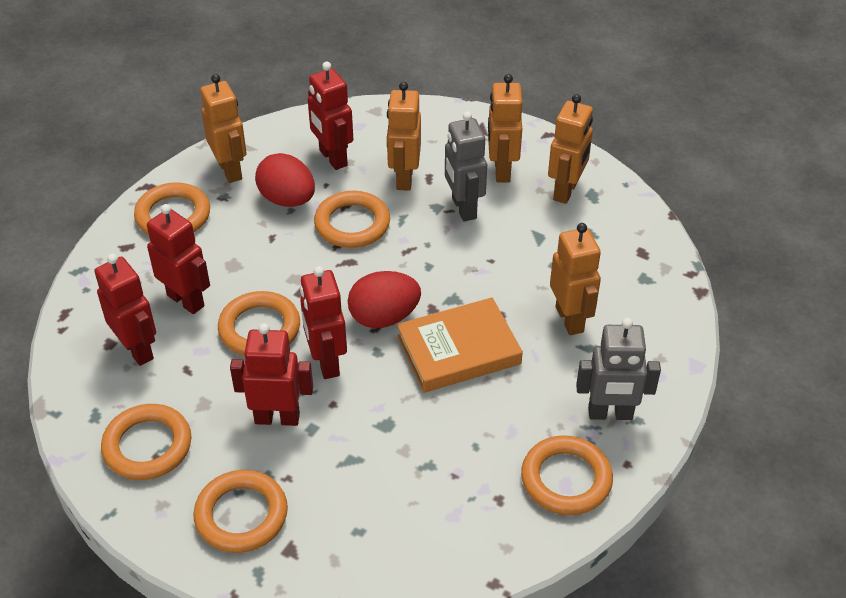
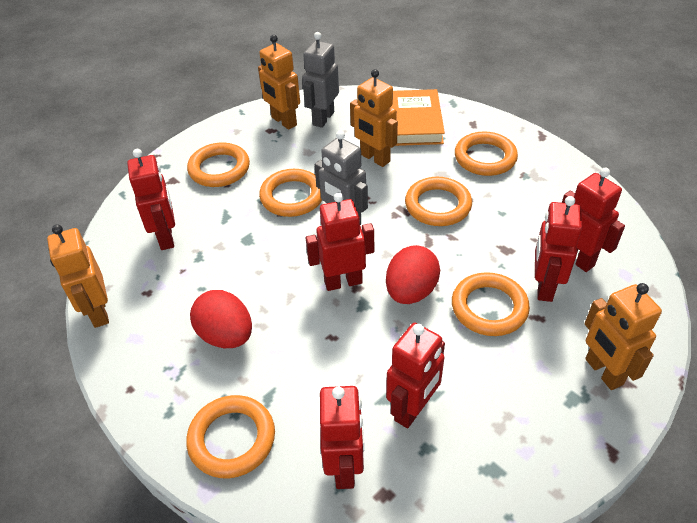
orange robot: [200,74,247,183] [387,82,421,191] [488,74,522,182] [548,94,593,204] [550,223,601,335] = 5 -> [47,224,109,328] [258,35,300,130] [350,69,398,167] [584,283,662,390] = 4
red robot: [94,254,156,366] [147,204,210,314] [230,323,313,426] [300,266,347,379] [308,62,353,170] = 5 -> [127,149,175,250] [306,193,374,291] [320,386,364,489] [386,323,445,428] [535,196,582,302] [562,168,625,272] = 6

